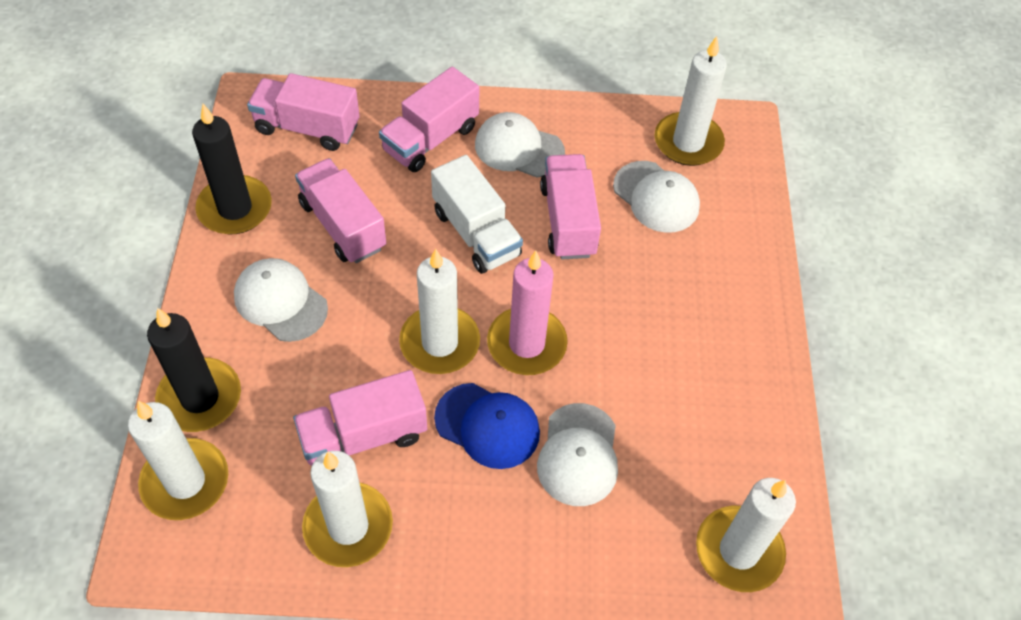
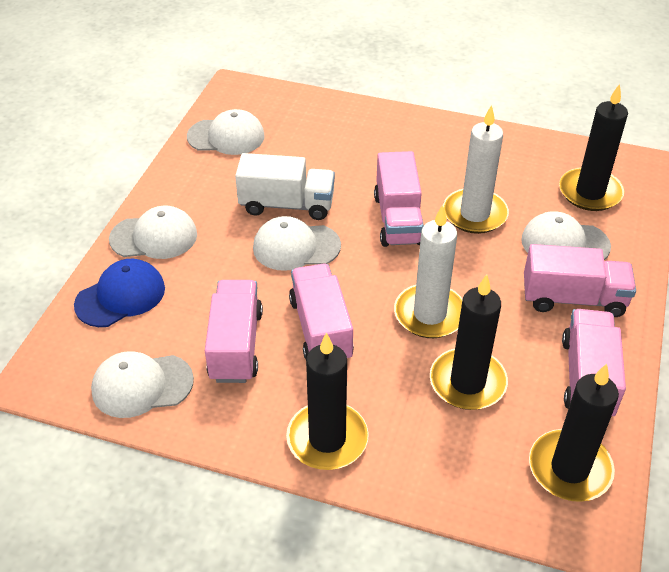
black candle: [147,308,241,432] [192,104,272,234] = 2 -> [286,332,369,470] [430,274,508,410] [529,364,619,502] [559,84,628,211] = 4
pink candle: [487,250,568,375] = 1 -> none = 0
white candle: [128,401,228,520] [302,451,393,567] [399,249,480,374] [655,36,727,166] [696,478,796,592] = 5 -> [394,205,463,338] [443,105,509,234] = 2
white cap: [234,258,328,342] [475,112,565,178] [537,403,618,506] [613,161,700,233] = 4 -> [91,351,194,418] [109,206,197,259] [187,109,265,155] [253,216,341,271] [521,211,611,260] = 5

